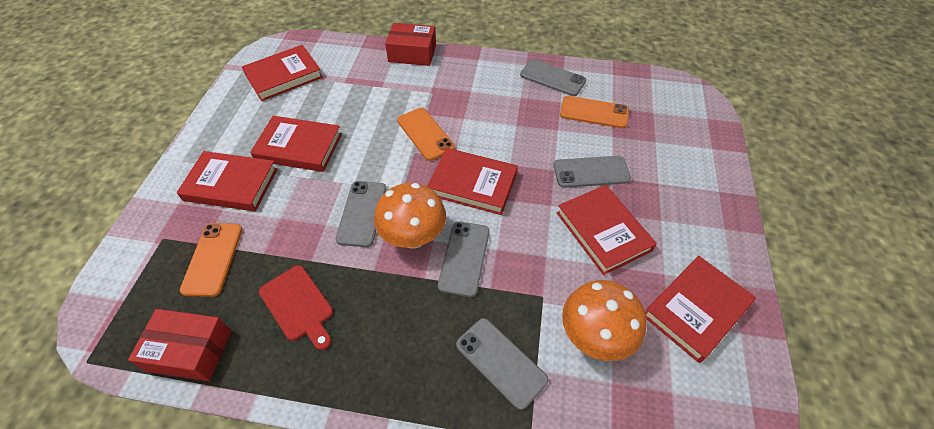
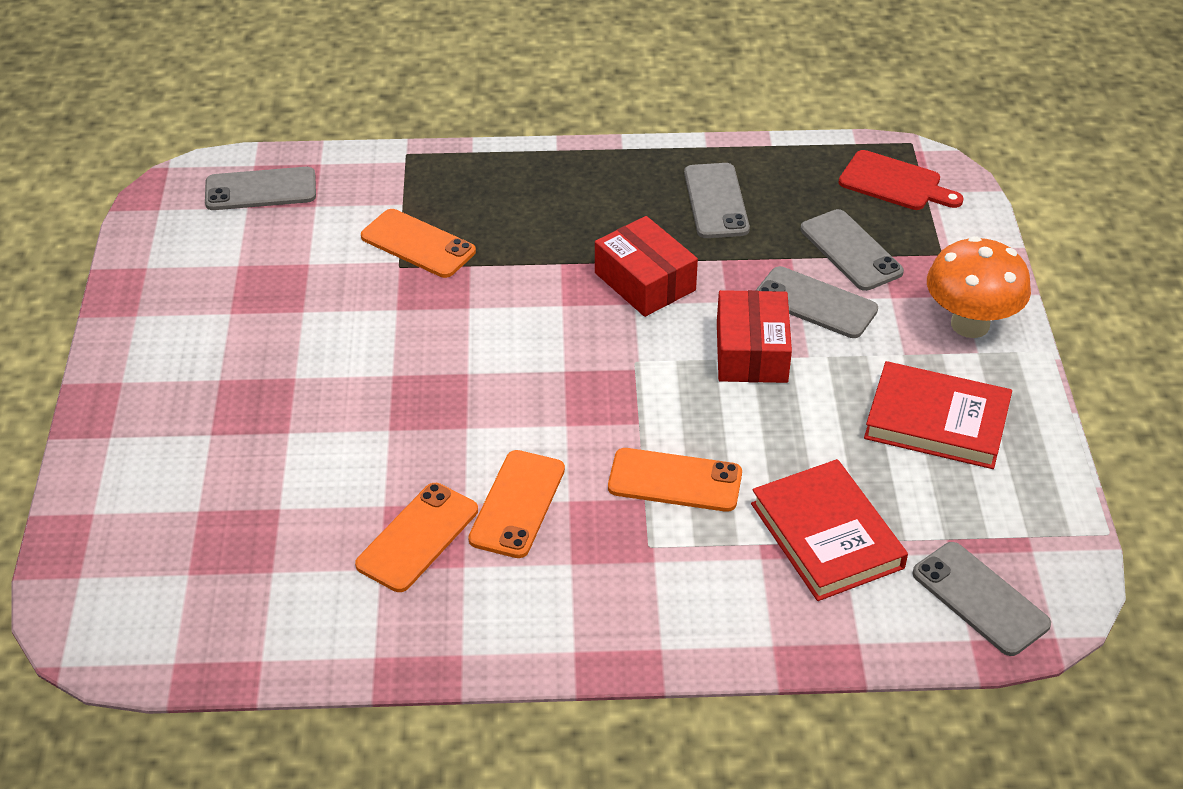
orange mushroom: [374,183,446,249] [562,280,647,361] = 2 -> [927,236,1031,338] = 1
orange phone: [180,223,242,297] [397,108,455,161] [560,96,629,128] = 3 -> [355,483,478,592] [361,209,476,278] [468,450,565,558] [608,448,742,512] = 4
red book: [177,151,278,211] [242,45,323,101] [250,116,342,172] [427,148,518,215] [557,185,657,275] [645,256,756,363] = 6 -> [751,459,908,601] [864,361,1012,469] = 2

